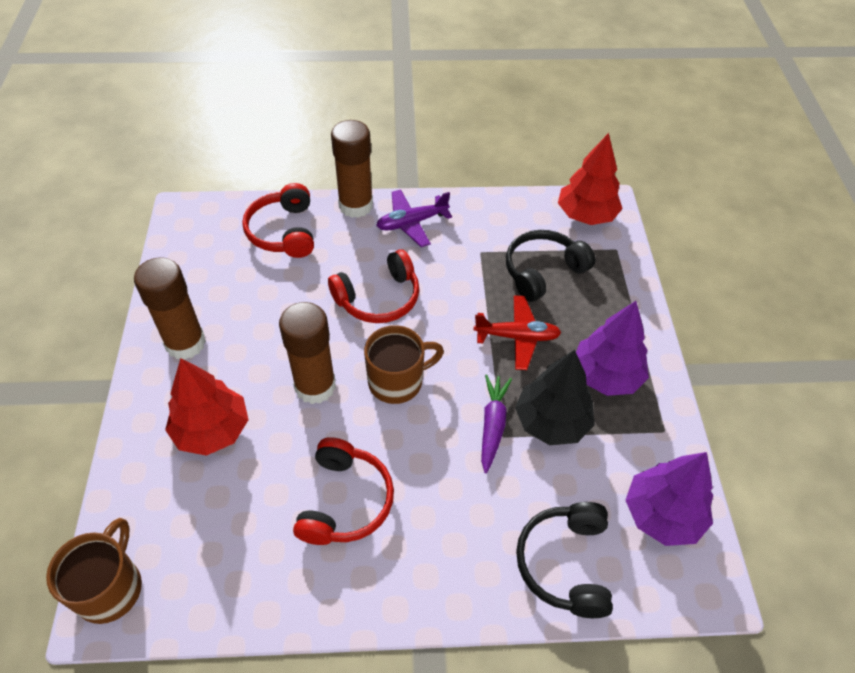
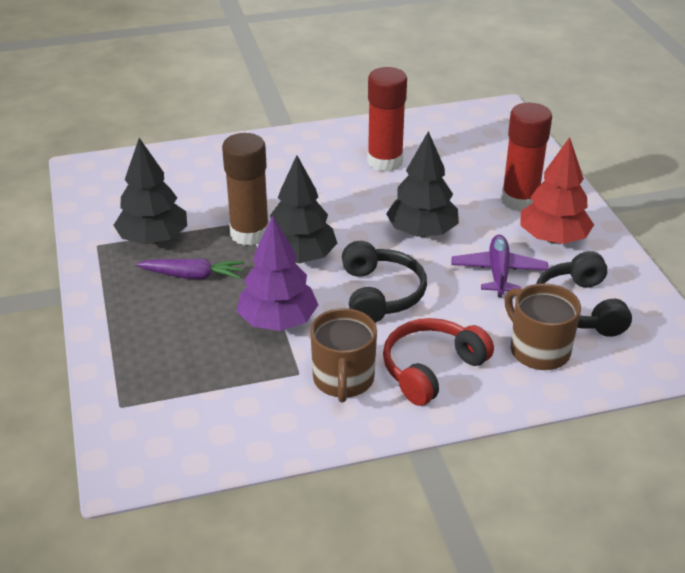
black tree: [515,350,595,445] = 1 -> [113,138,187,244] [270,155,338,263] [386,131,459,237] = 3
brown glue stick: [134,257,206,360] [279,302,336,404] [331,120,373,218] = 3 -> [222,133,269,246] = 1
purple tree: [576,301,649,396] [625,452,713,546] = 2 -> [237,216,318,331] = 1
red glue stick: none = 0 -> [367,67,407,172] [501,103,552,212] = 2
red headphones: [242,183,314,258] [293,437,394,545] [328,249,419,323] = 3 -> [383,318,494,406] = 1
red plane: [474,295,561,370] = 1 -> none = 0
red tree: [165,358,249,456] [558,133,623,225] = 2 -> [520,137,594,244] = 1

